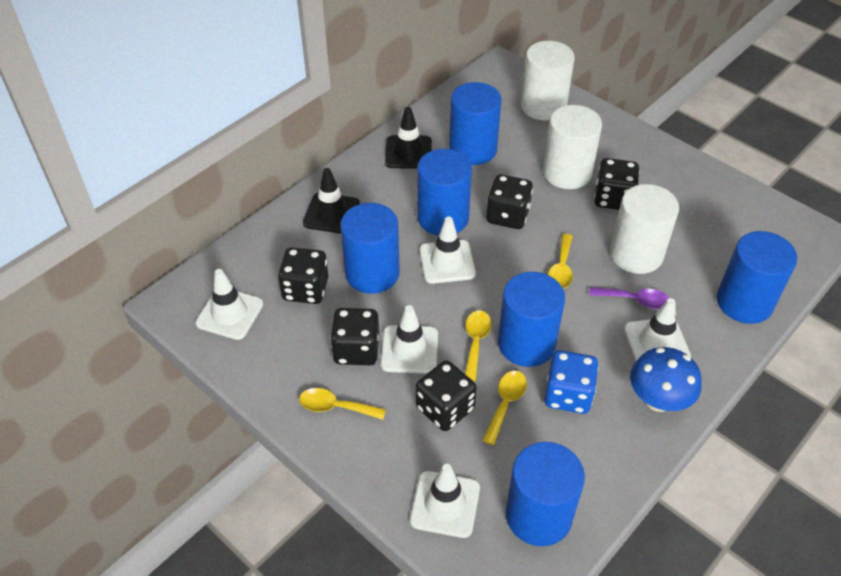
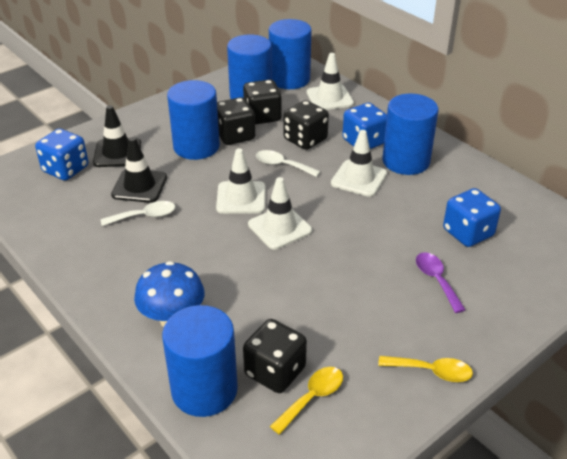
black dice: [278,247,328,304] [330,308,379,365] [416,360,477,431] [486,174,533,229] [594,158,640,210] = 5 -> [217,97,255,145] [243,80,282,124] [243,319,307,393] [284,100,329,150] = 4
blue cylinder: [340,203,400,294] [417,149,472,235] [449,82,502,165] [498,272,565,367] [506,442,585,546] [717,231,797,324] = 6 -> [162,305,238,417] [167,80,220,160] [227,35,272,99] [269,19,312,89] [382,94,438,175] = 5
blue dice: [545,350,599,414] = 1 -> [35,129,88,181] [342,103,387,149] [443,188,501,247] = 3
white cylinder: [521,41,575,121] [543,105,602,189] [610,184,679,274] = 3 -> none = 0
white spoon: none = 0 -> [100,201,175,226] [256,150,320,177] = 2
white traffic cone: [196,269,263,340] [381,305,438,374] [410,464,480,538] [420,217,476,284] [624,298,691,361] = 5 -> [216,148,265,214] [248,177,312,250] [307,53,354,110] [331,130,387,197] = 4
yellow spoon: [299,388,386,420] [465,310,492,381] [482,371,527,445] [548,234,573,289] = 4 -> [270,367,343,435] [378,356,473,382] = 2

